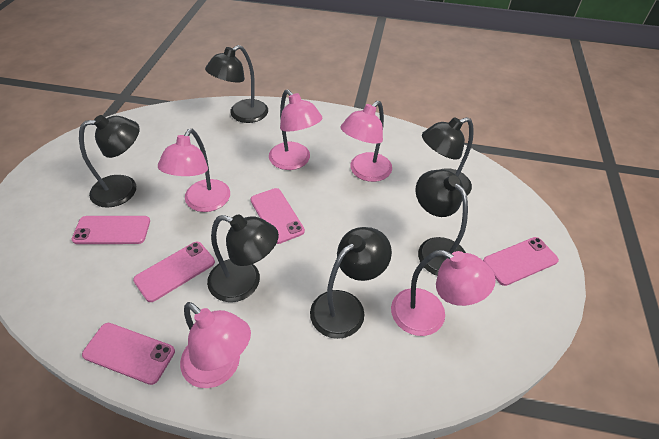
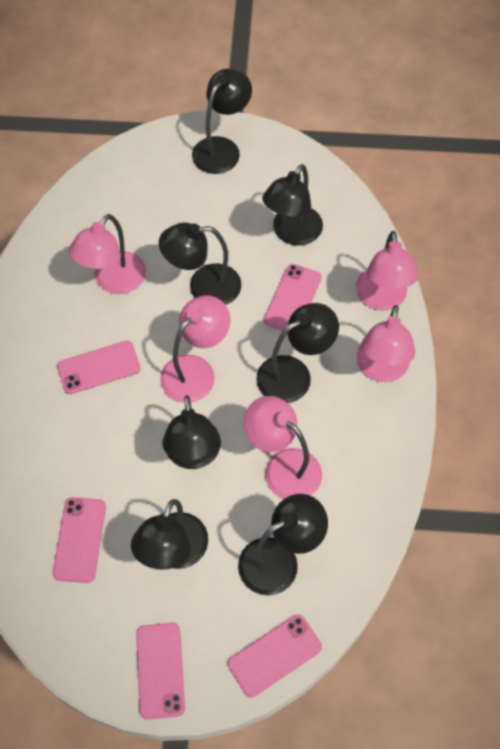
black lamp: [79,115,139,208] [205,45,268,123] [207,214,279,302] [310,227,392,339] [416,170,468,276] [422,117,474,195] = 6 -> [131,499,208,570] [159,223,241,305] [162,395,221,469] [192,69,252,174] [238,494,328,595] [256,303,339,403] [262,164,323,246] = 7

